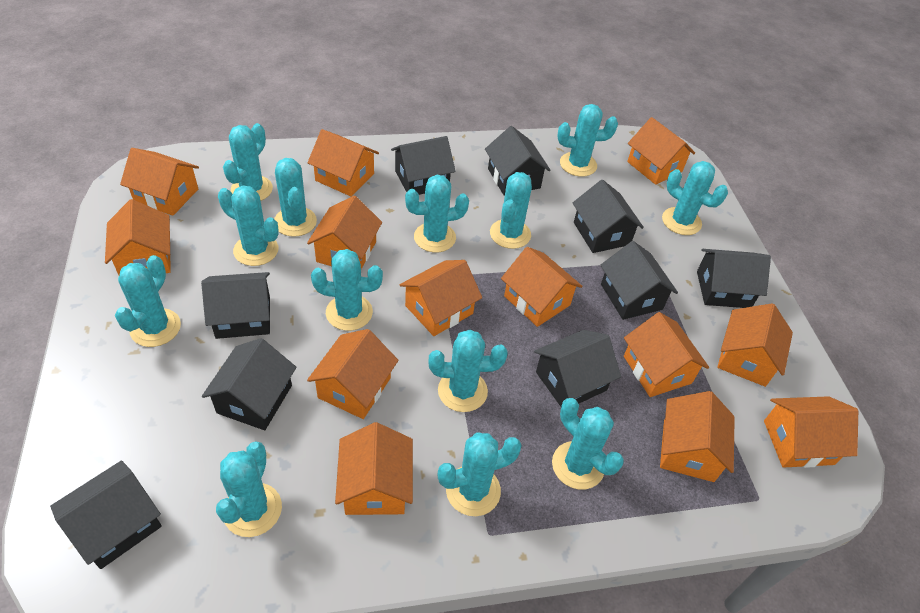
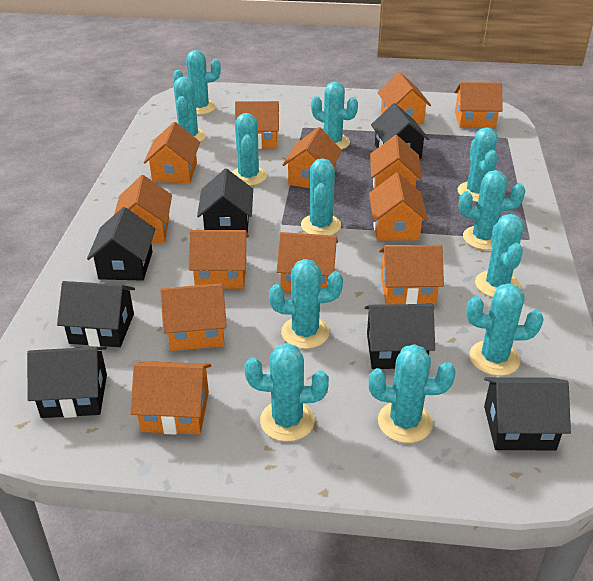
black house: [50,461,162,569] [201,272,270,339] [202,338,297,430] [391,136,456,195] [485,126,551,196] [534,330,621,407] [573,180,644,253] [600,241,678,320] [697,249,771,308] = 9 -> [27,346,107,418] [57,281,135,347] [87,207,155,281] [197,169,253,233] [364,304,435,369] [371,103,429,159] [484,377,571,450] = 7
turquoise cactus: [115,255,181,347] [216,441,282,537] [218,185,279,266] [223,123,273,201] [274,158,317,237] [311,249,383,331] [405,175,469,252] [429,330,508,412] [437,432,522,516] [490,172,532,249] [552,398,624,490] [557,104,618,177] [662,161,728,235] = 13 -> [173,50,221,115] [174,77,206,142] [232,113,267,186] [244,343,329,442] [269,259,343,349] [301,158,341,235] [311,82,358,150] [369,344,456,443] [457,127,498,202] [459,170,525,250] [466,283,544,376] [475,214,524,297] = 12

